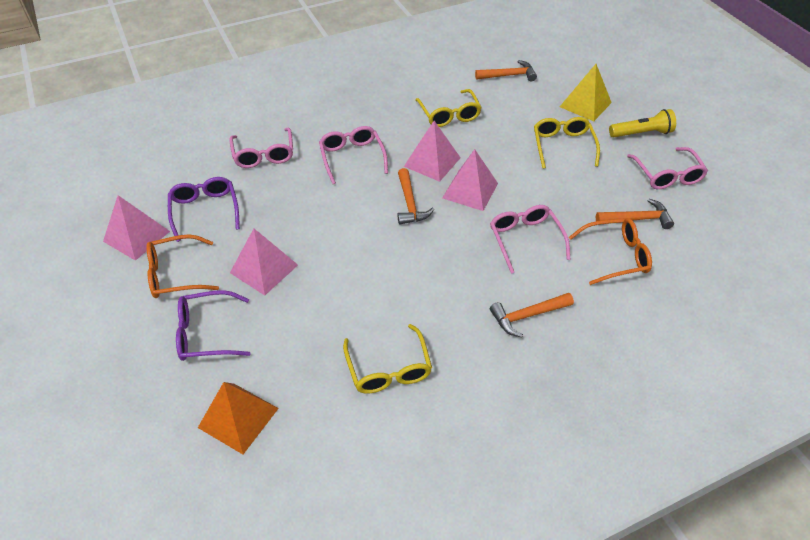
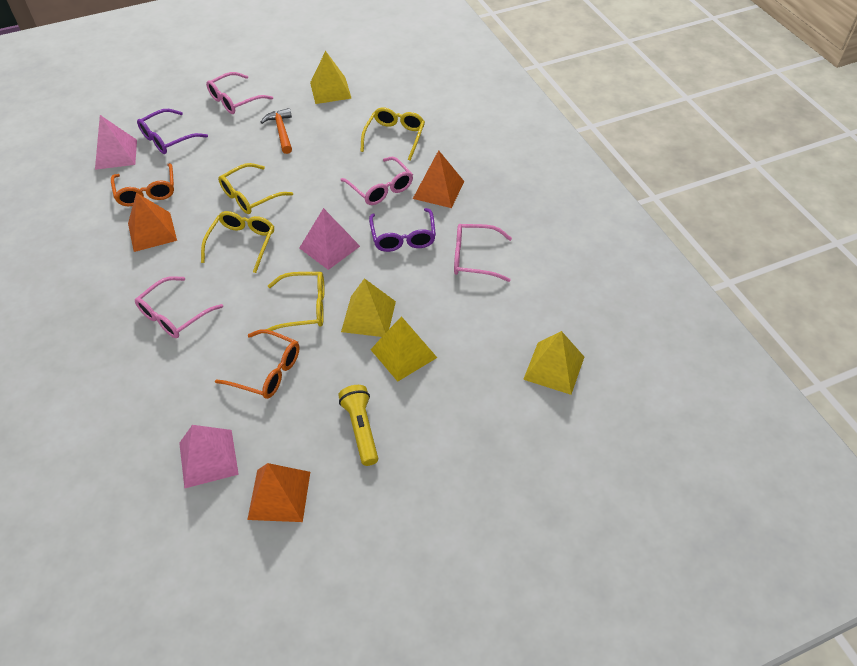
orange hammer: [398,168,434,225] [475,60,537,81] [490,293,574,337] [596,199,674,229] = 4 -> [261,108,292,154] = 1
orange pyramid: [198,382,279,454] = 1 -> [128,193,177,252] [247,463,310,522] [413,150,465,208] = 3
pink pyramid: [103,195,170,261] [230,228,298,295] [404,121,461,182] [442,149,498,211] = 4 -> [95,115,137,170] [179,425,239,489] [299,208,360,270] = 3
yellow glasses: [343,324,432,394] [416,89,482,127] [534,117,600,169] = 3 -> [201,211,275,273] [218,163,293,214] [266,272,325,331] [360,107,425,161] = 4
yellow pyramid: [560,64,612,121] = 1 -> [310,51,352,104] [341,278,396,337] [370,316,437,382] [523,331,584,395] = 4

